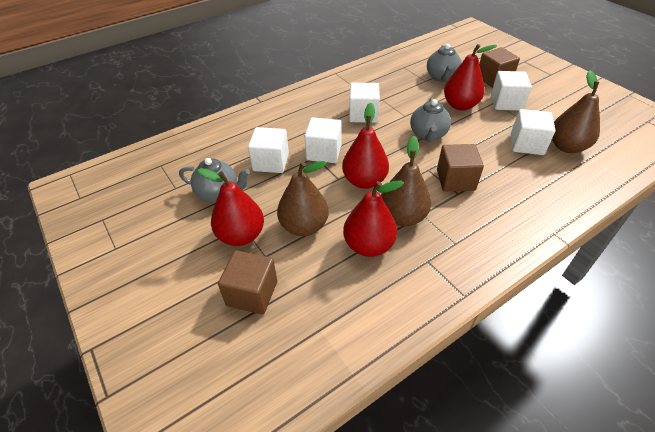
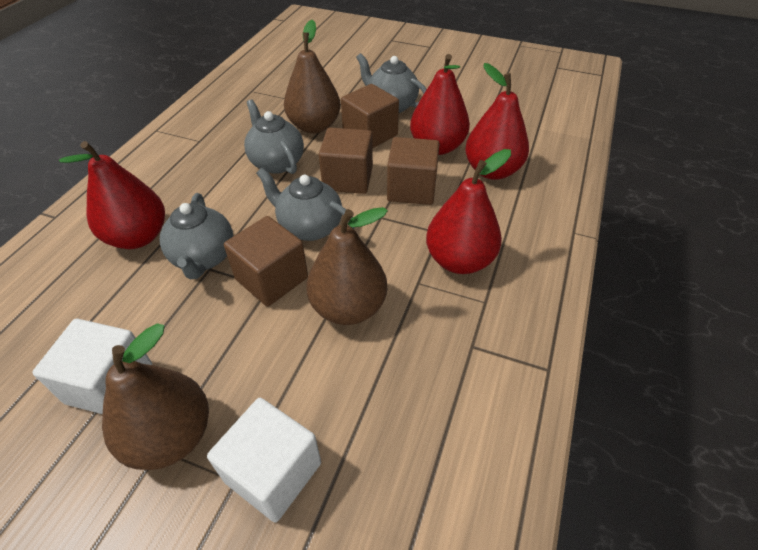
brown cube: [218,250,277,314] [437,144,484,191] [479,47,520,88] = 3 -> [224,216,308,307] [319,127,373,194] [341,84,399,148] [387,137,439,205] = 4
grey teapot: [179,158,250,202] [410,98,451,142] [427,44,462,82] = 3 -> [160,193,233,280] [244,99,304,174] [256,168,355,241] [356,53,427,113] = 4
white cube: [248,127,289,173] [304,117,342,163] [349,83,380,123] [491,71,532,111] [511,109,556,155] = 5 -> [32,319,152,414] [207,398,321,522] = 2

